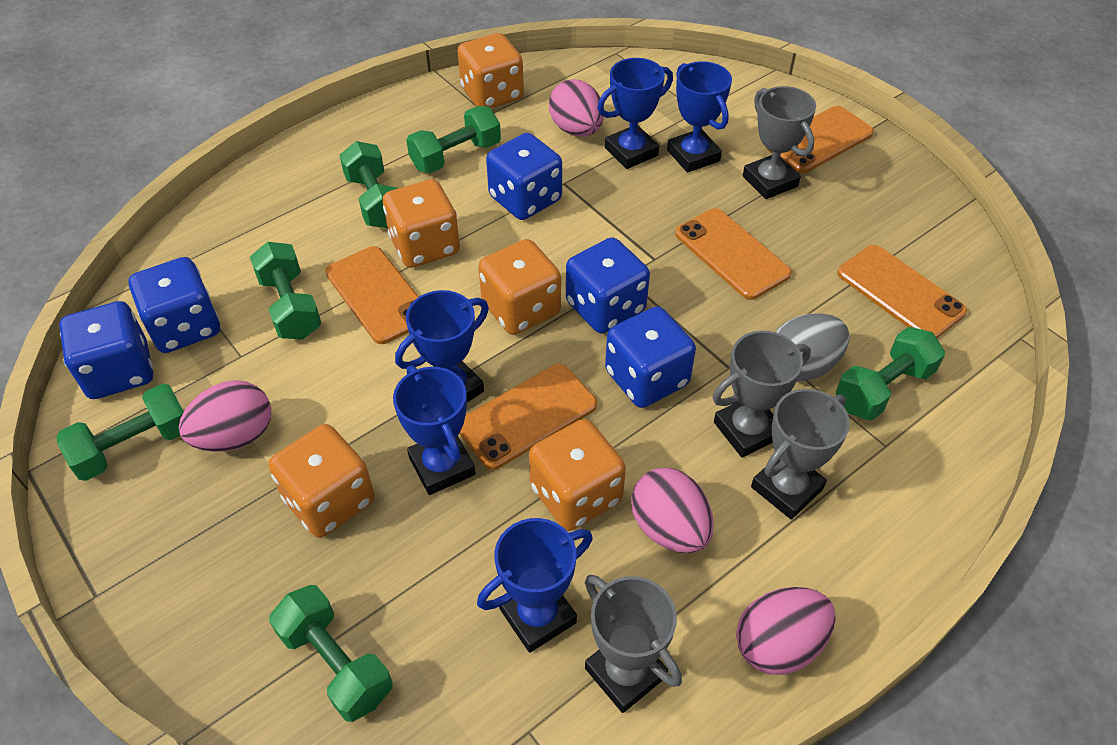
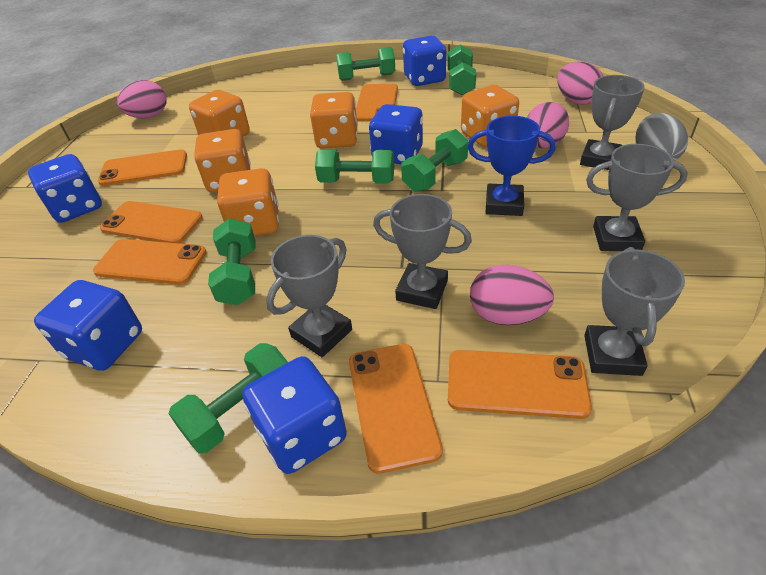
blue trophy: [393,365,476,495] [395,290,489,403] [477,518,593,653] [597,58,673,169] [667,61,732,173] = 5 -> [468,116,555,216] = 1
grey trophy: [585,575,682,713] [713,331,811,458] [743,86,816,199] [751,389,850,519] = 4 -> [266,235,352,357] [373,194,472,309] [580,75,645,170] [584,247,685,376] [586,144,688,251] = 5
orange phone: [325,246,419,344] [459,364,597,470] [675,208,792,300] [767,106,874,173] [837,245,967,338] = 5 -> [93,239,207,285] [98,149,187,186] [100,201,203,243] [349,344,443,474] [356,84,398,122] [448,350,592,419] = 6

